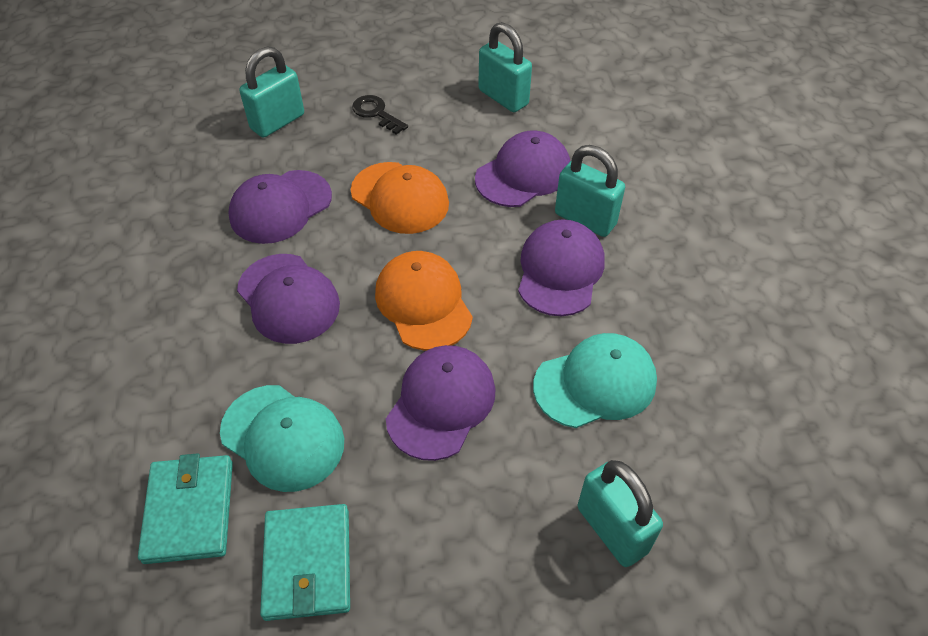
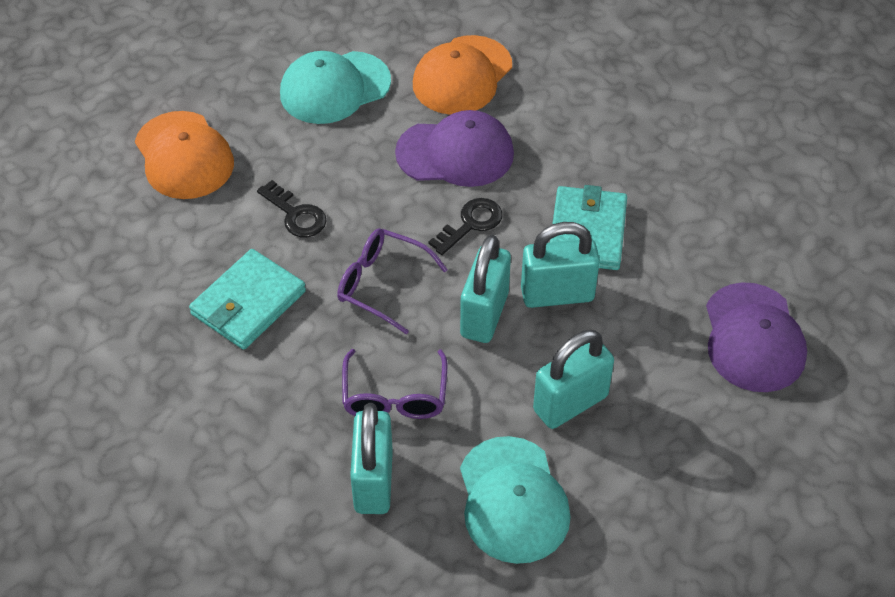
black key: [352,95,408,135] = 1 -> [257,180,327,237] [428,198,502,255] = 2
purple cap: [229,170,332,244] [237,254,340,344] [386,345,495,461] [475,130,570,207] [518,219,605,316] = 5 -> [395,110,514,187] [706,282,807,392] = 2
purple glasses: none = 0 -> [337,228,448,334] [342,349,447,419] = 2

